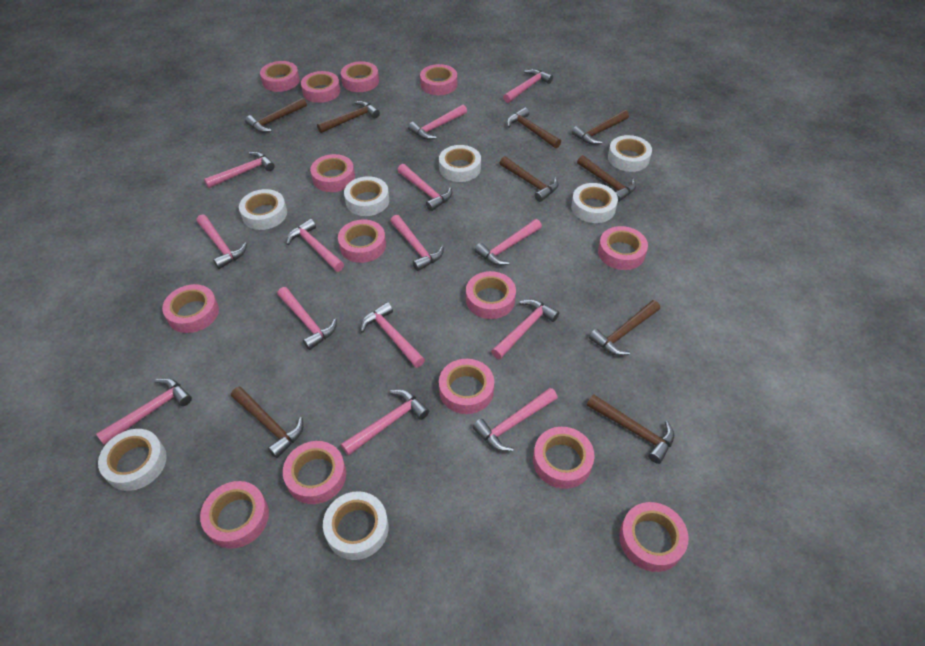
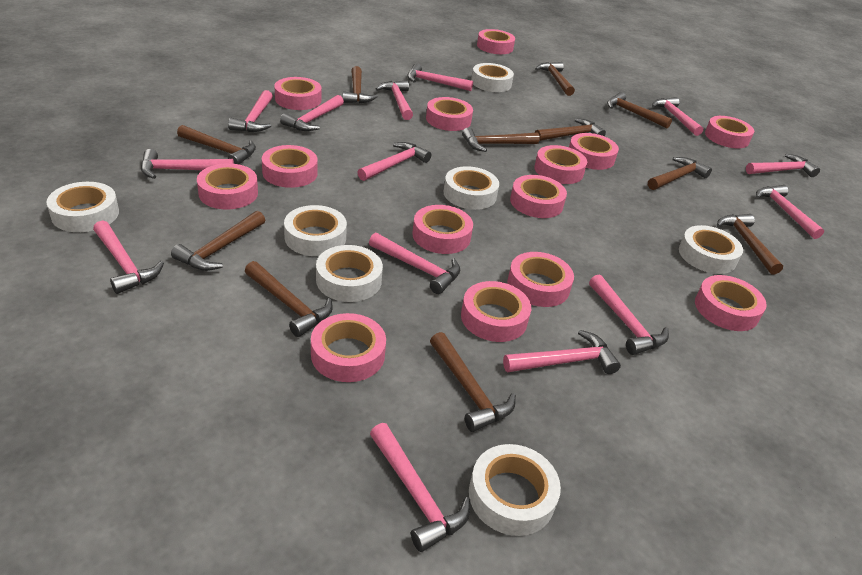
brown hammer: [231,387,303,458] [245,98,307,133] [317,101,380,133] [500,156,558,202] [507,107,561,148] [572,110,629,145] [577,155,636,202] [587,394,674,464] [589,300,660,356] = 9 -> [171,211,265,271] [177,125,256,164] [245,261,333,337] [342,66,378,103] [430,332,516,432] [462,128,540,152] [535,62,575,96] [535,118,606,141] [607,92,672,128] [648,157,712,190] [717,214,783,274] = 11

